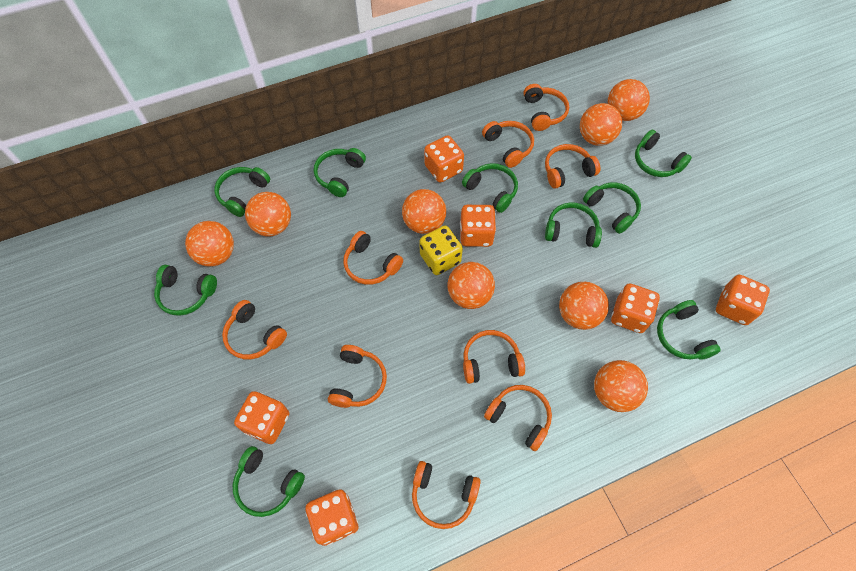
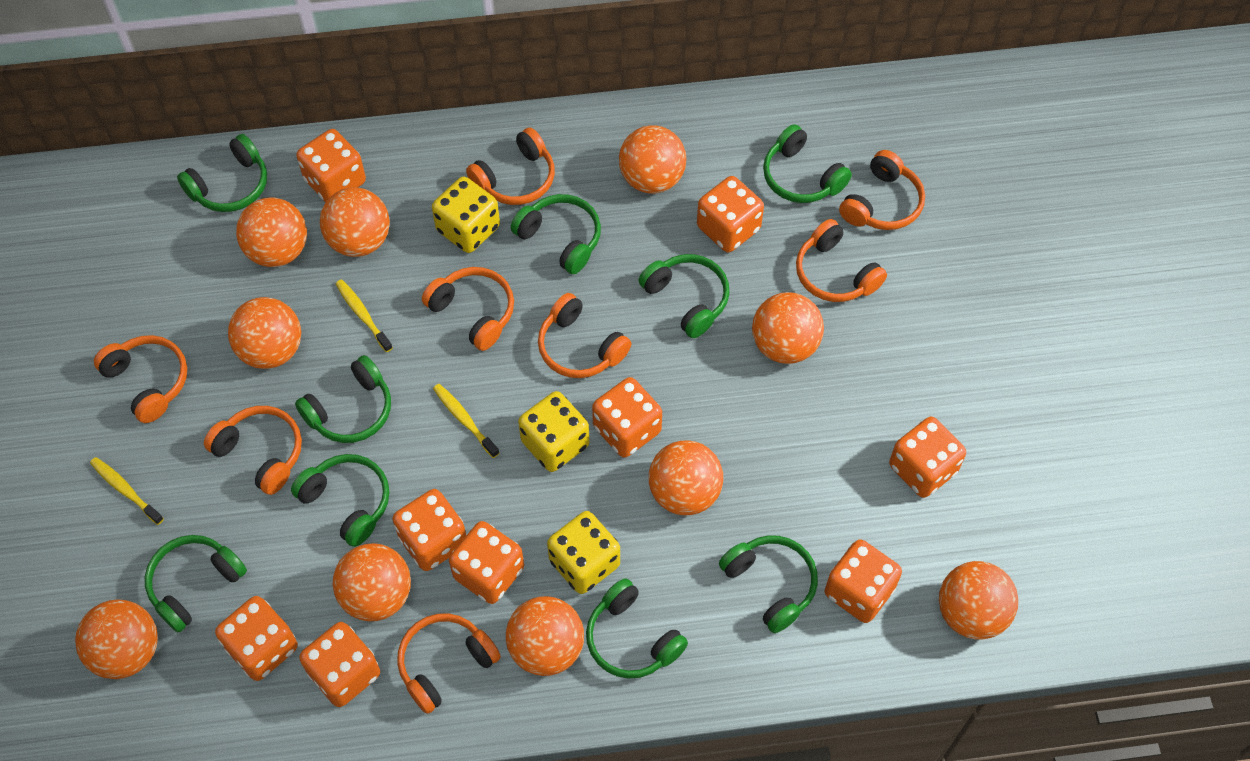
orange ball: [185,221,234,267] [245,192,291,237] [402,189,446,234] [448,262,495,309] [559,282,609,330] [580,103,622,146] [594,360,648,412] [608,79,650,121] = 8 -> [75,599,158,679] [228,297,301,369] [236,197,307,267] [320,187,390,257] [333,543,411,621] [506,596,584,676] [619,125,686,193] [649,440,723,515] [752,292,824,364] [939,561,1018,640] = 10
orange dice: [234,391,289,444] [305,489,358,546] [424,135,464,182] [460,205,496,247] [611,284,660,333] [716,275,770,325] = 6 -> [215,596,298,681] [296,129,366,202] [299,622,380,707] [393,489,466,571] [449,521,524,604] [592,377,662,458] [697,176,764,252] [825,539,902,623] [889,417,966,498] = 9
orange headphones: [222,300,287,359] [328,345,387,408] [343,231,403,285] [412,461,481,529] [463,330,525,384] [482,121,534,168] [484,385,552,451] [523,84,569,131] [545,144,600,189] = 9 -> [94,335,187,423] [204,406,302,495] [397,613,501,714] [422,267,514,351] [466,128,555,205] [538,293,631,378] [796,219,887,302] [839,150,925,230] = 8
yellow dice: [419,226,463,275] = 1 -> [432,177,500,253] [518,391,589,472] [547,511,620,594] = 3
yellow toothbrush: none = 0 -> [90,457,164,525] [335,279,393,352] [433,384,499,458] = 3

